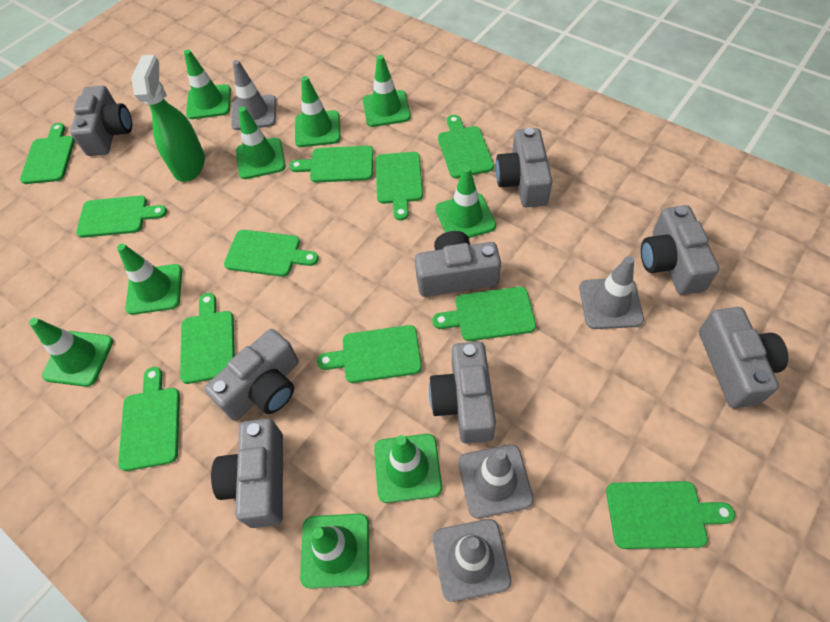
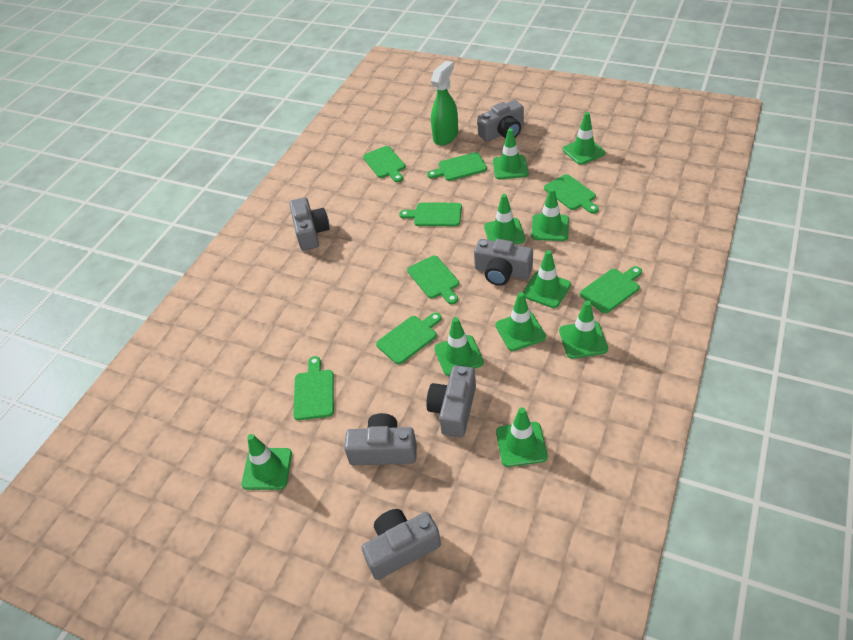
green cutting board: [20,123,75,184] [76,196,167,238] [118,367,180,471] [180,293,235,384] [224,230,319,277] [289,146,373,183] [317,325,422,383] [376,152,423,220] [432,287,536,341] [438,115,494,179] [606,481,735,549] = 11 -> [293,356,334,420] [363,146,406,182] [376,312,442,364] [399,203,462,226] [407,256,459,304] [427,152,487,181] [544,174,599,214] [580,266,642,313] = 8
green traffic cone: [29,318,113,387] [117,244,182,315] [184,50,231,119] [236,107,286,179] [295,76,341,147] [300,513,369,589] [363,55,411,127] [374,434,442,503] [435,166,496,238] = 9 -> [241,434,292,490] [434,317,484,376] [484,194,525,245] [493,128,528,179] [496,292,546,351] [496,407,548,467] [523,250,571,308] [531,188,569,241] [559,301,608,359] [563,112,605,165] = 10
grey camera: [70,86,132,156] [204,329,299,421] [211,419,283,528] [415,231,501,297] [429,341,496,444] [496,128,552,207] [641,205,719,295] [699,307,788,408] = 8 -> [289,197,330,251] [344,413,417,465] [361,509,441,580] [426,365,476,438] [474,239,533,286] [477,100,524,142] = 6
grey traffic cone: [231,60,276,130] [433,519,512,602] [458,444,534,518] [579,256,644,329] = 4 -> none = 0

